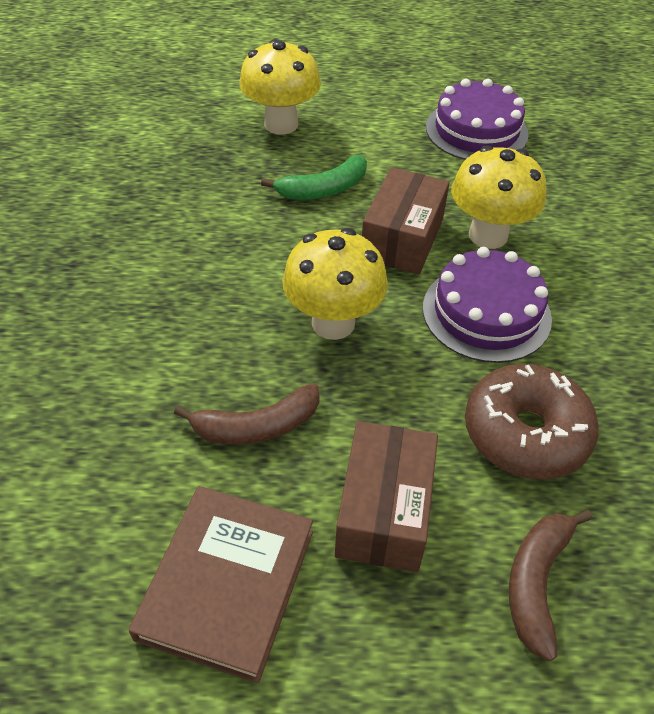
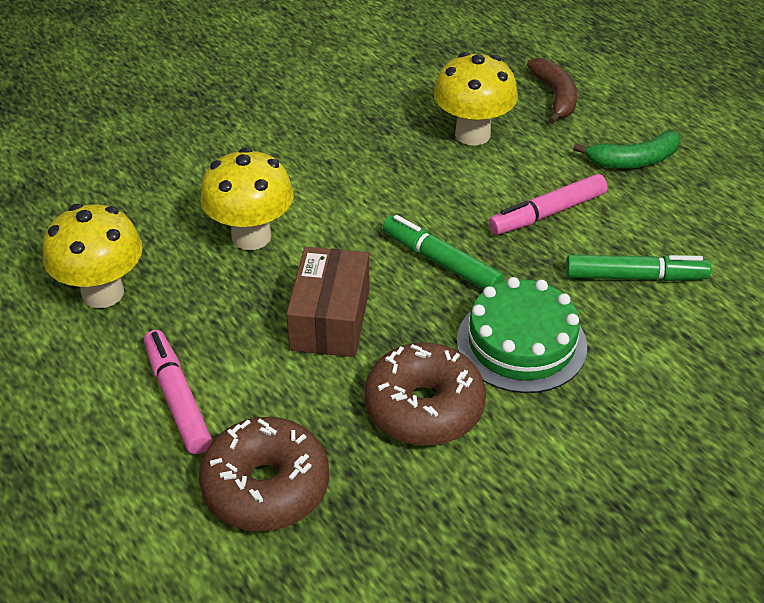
brown banana: [174,383,320,445] [509,510,592,661] = 2 -> [527,58,577,124] = 1
brown book: [129,486,313,683] = 1 -> none = 0
brown box: [335,421,438,572] [362,167,450,275] = 2 -> [286,247,370,357] = 1
brown donut: [465,364,599,480] = 1 -> [199,417,329,531] [364,343,486,445] = 2
green cake: none = 0 -> [457,277,587,393] = 1
green marker: none = 0 -> [382,215,504,290] [566,255,711,281] = 2
pink marker: none = 0 -> [144,330,212,454] [488,174,607,235] = 2
purple cake: [423,247,552,363] [426,78,529,160] = 2 -> none = 0

